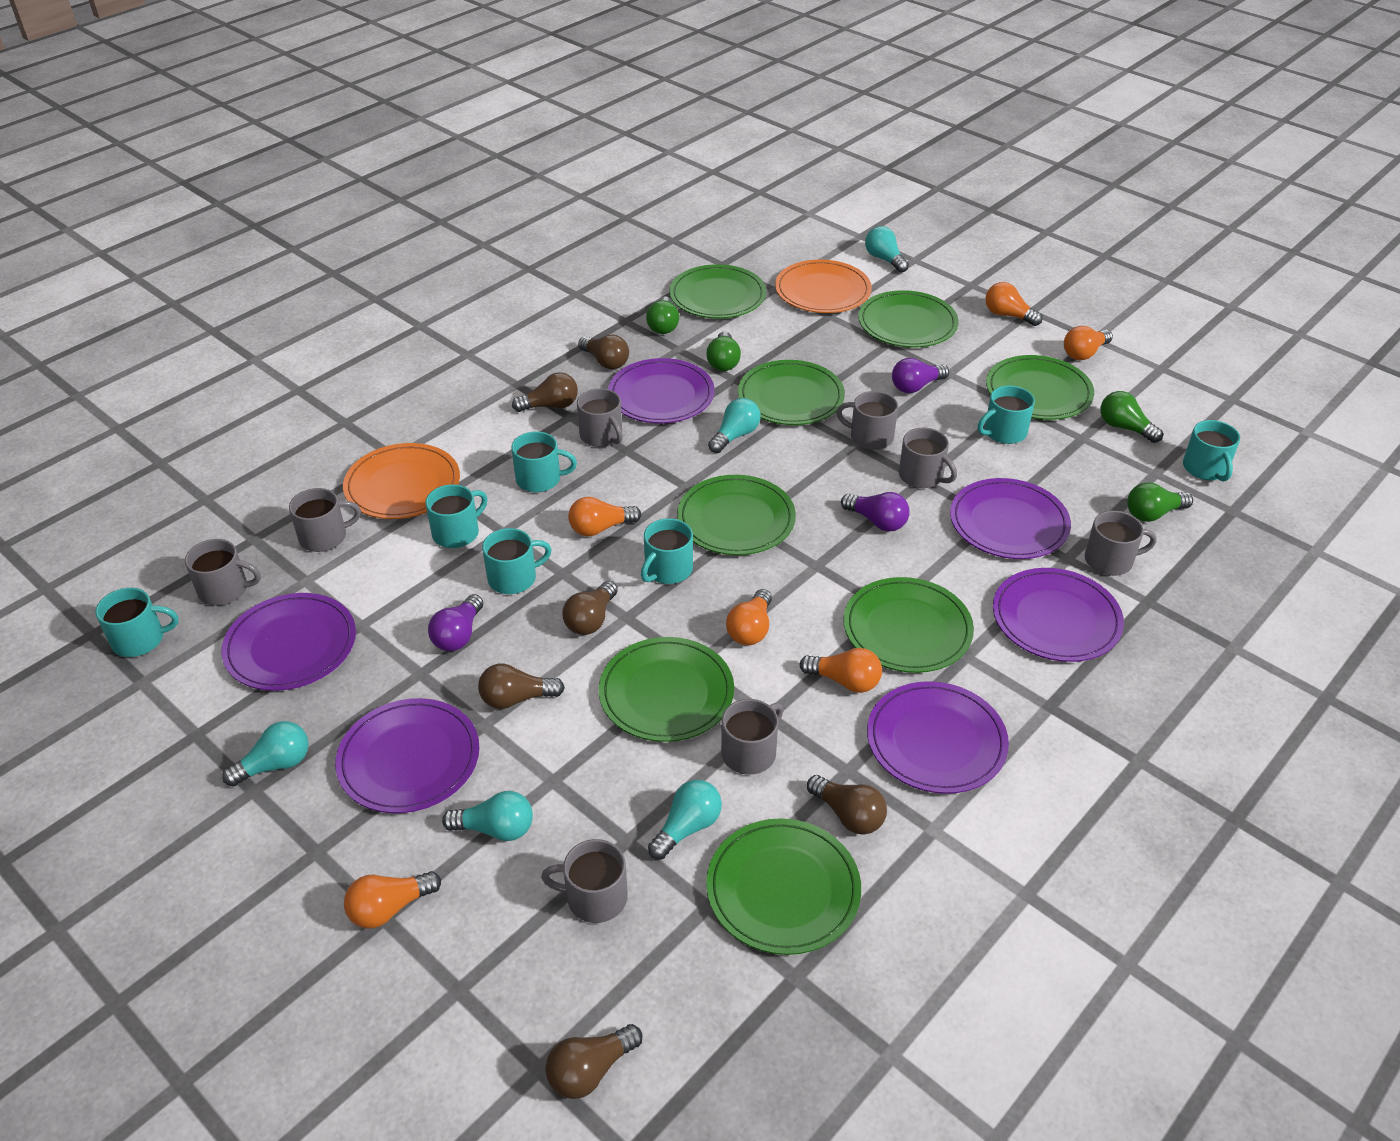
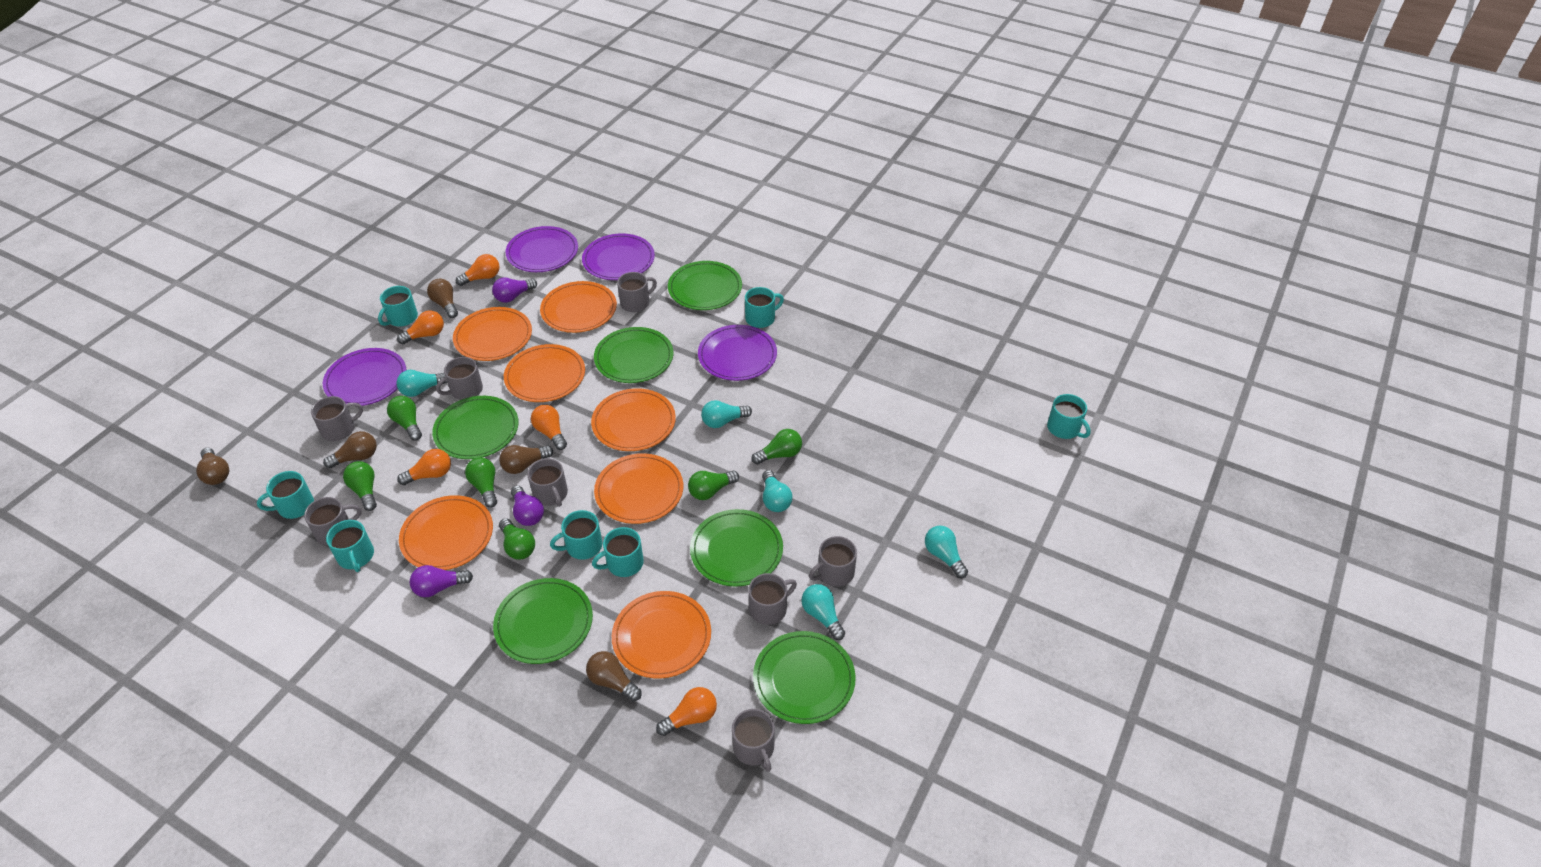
brown light bulb: [478,664,565,709] [512,372,578,412] [545,1024,643,1099] [562,581,618,635] [578,334,629,369] [807,775,887,835] = 6 -> [196,448,229,485] [323,431,377,468] [427,278,458,318] [499,445,553,474] [586,651,642,701] = 5
green light bulb: [646,296,679,334] [706,331,741,371] [1100,391,1163,443] [1127,482,1193,522] = 4 -> [343,461,377,511] [387,396,422,441] [465,457,497,508] [499,518,535,560] [688,471,739,500] [751,429,802,465] = 6
green plate: [599,637,734,742] [670,264,766,318] [677,475,796,555] [706,818,861,955] [738,360,845,425] [843,577,974,673] [858,290,959,347] [986,355,1094,420] = 8 -> [432,396,519,459] [493,578,593,664] [594,327,673,383] [668,261,742,310] [690,509,783,587] [753,631,856,724] = 6
orange light bulb: [344,871,441,928] [568,497,641,536] [726,589,772,645] [800,648,882,693] [985,282,1043,326] [1064,326,1113,360] = 6 -> [397,310,444,344] [397,449,451,485] [456,254,499,286] [531,405,567,450] [656,687,717,736] = 5
orange plate: [343,443,460,519] [775,260,872,313] = 2 -> [399,495,493,570] [453,307,532,361] [504,344,585,402] [540,281,617,333] [591,388,676,451] [594,453,683,524] [612,591,711,679] = 7
purple plate: [221,593,356,691] [335,698,480,813] [608,358,715,423] [867,681,1009,794] [950,478,1071,559] [993,568,1124,662] = 6 -> [323,348,406,406] [505,226,578,272] [582,233,655,280] [698,325,777,381] = 4

